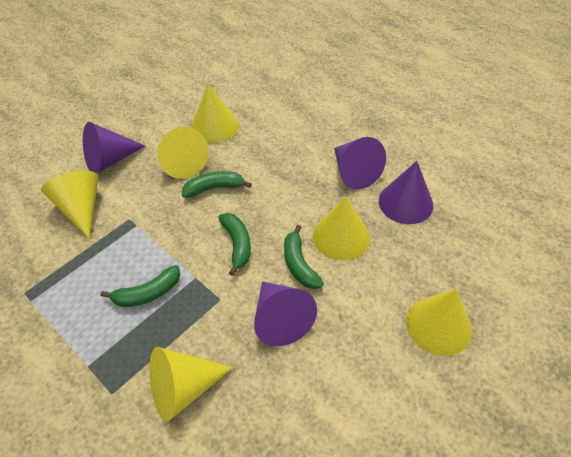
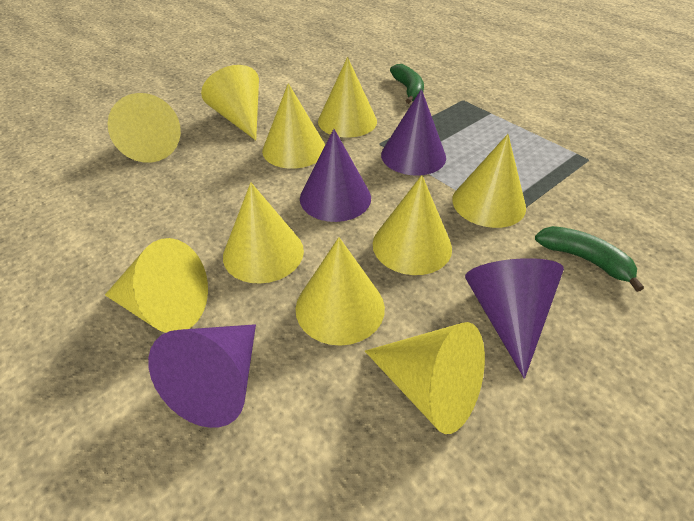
green banana: [100,265,180,307] [182,171,252,198] [218,213,251,276] [284,225,324,289] = 4 -> [390,64,424,104] [535,226,644,292] = 2
yellow cone: [41,171,99,238] [150,347,233,421] [157,127,209,179] [191,84,239,143] [313,196,370,260] [406,289,472,356] = 6 -> [105,238,208,333] [107,93,181,163] [201,65,259,140] [223,182,304,284] [262,83,325,169] [295,237,385,346] [318,57,377,138] [365,322,485,434] [373,175,452,275] [452,134,526,228] = 10

